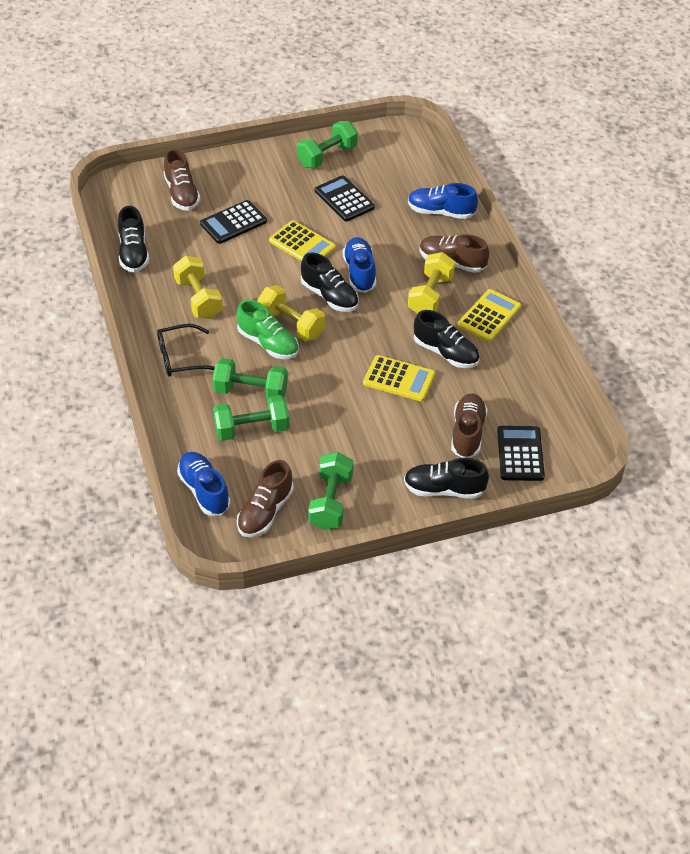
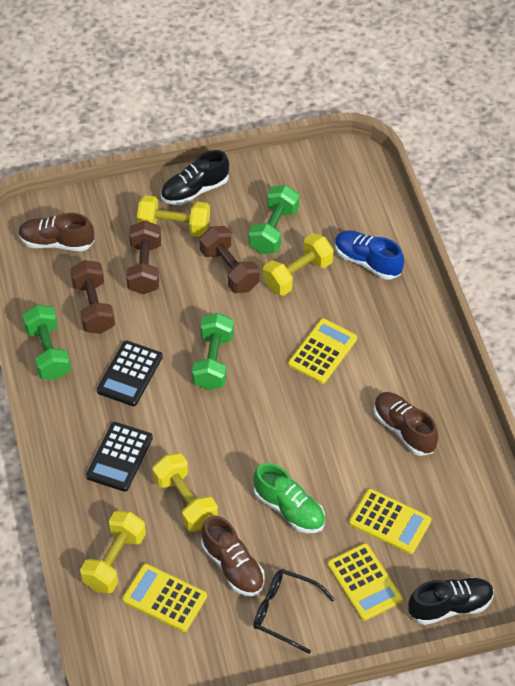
black calculator: [200,200,267,244] [315,175,375,221] [497,426,545,481] = 3 -> [86,422,153,492] [97,341,163,406] = 2
black shoe: [118,206,149,273] [301,252,359,312] [404,458,489,499] [414,310,480,368] = 4 -> [161,150,229,205] [408,577,494,625] = 2
blue shoe: [177,452,231,516] [343,237,376,293] [408,183,478,219] = 3 -> [335,230,404,280] = 1
brown dumbbell: none = 0 -> [70,260,115,334] [127,221,161,294] [199,226,260,293] = 3
brown shoe: [164,149,201,211] [237,460,294,537] [419,234,489,273] [451,394,487,458] = 4 -> [18,213,94,251] [201,516,265,596] [374,392,439,456] = 3
green dumbbell: [212,358,288,399] [213,395,289,441] [297,121,358,168] [308,452,353,530] = 4 -> [22,305,71,380] [192,313,234,390] [249,185,299,254] = 3
yellow calculator: [269,220,336,261] [363,355,435,402] [458,289,521,342] = 3 -> [122,564,207,632] [288,318,357,384] [327,543,403,621] [349,489,431,554] = 4
yellow dumbbell: [173,256,223,319] [257,285,325,341] [408,252,455,314] = 3 -> [80,511,146,593] [137,195,210,237] [152,453,218,532] [263,233,334,296] = 4

